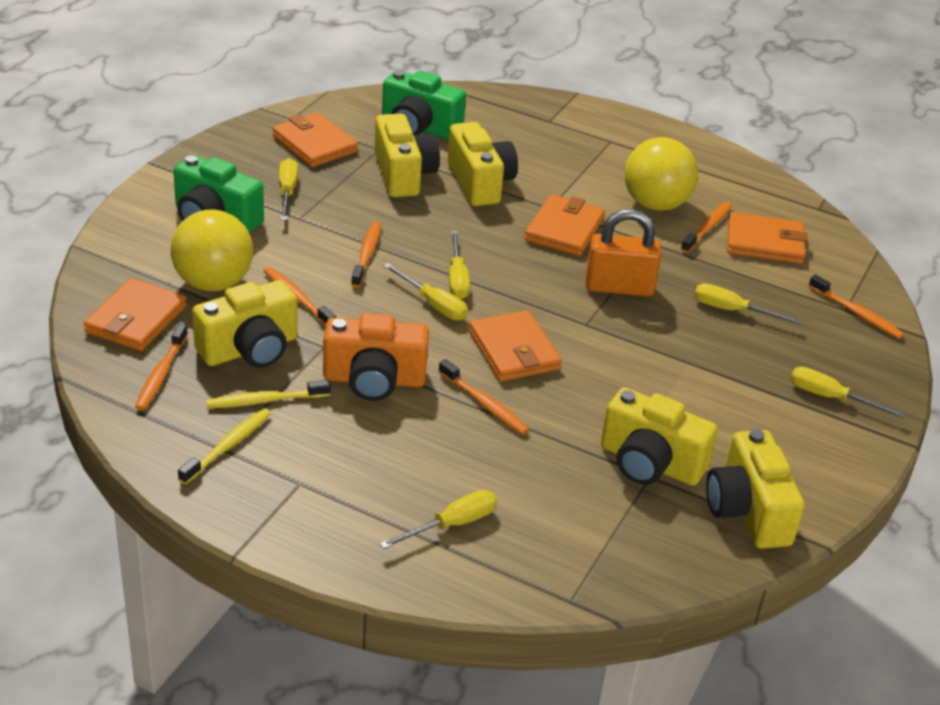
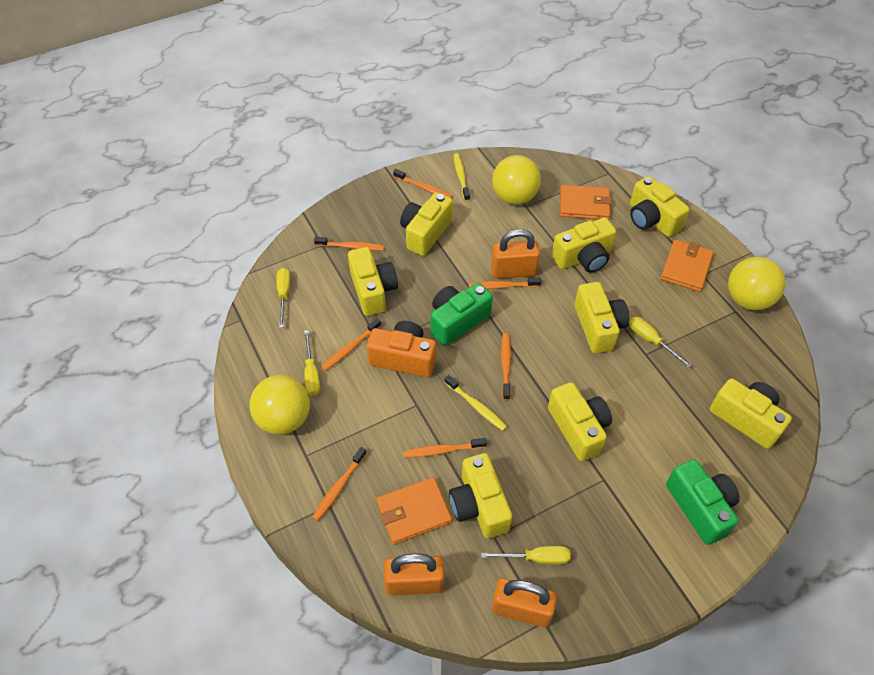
orange padlock: [586,209,661,297] = 1 -> [384,554,444,596] [491,229,540,279] [492,578,557,627] = 3
orange toothbrush: [135,324,188,410] [263,267,336,326] [351,221,381,288] [438,359,529,435] [681,202,732,253] [809,274,904,339] = 6 -> [312,447,367,521] [314,237,384,251] [321,318,381,371] [393,169,452,198] [404,438,487,458] [469,278,542,289] [501,333,511,400] = 7
orange wallet: [84,278,187,351] [272,112,358,167] [469,310,562,381] [525,194,605,256] [727,212,808,264] = 5 -> [376,477,452,545] [560,185,612,220] [661,240,714,292] = 3
yellow ball: [171,209,253,291] [624,137,698,211] = 2 -> [249,375,310,434] [492,155,541,205] [728,257,785,310] = 3
yellow camera: [192,280,298,368] [374,114,440,197] [447,122,518,206] [601,387,718,486] [706,429,805,549] = 5 -> [348,247,398,316] [400,192,453,256] [449,453,512,539] [548,382,612,462] [552,218,616,273] [574,282,629,353] [630,176,689,237] [710,378,792,449] = 8
yellow screwdriver: [279,158,298,220] [380,490,497,549] [383,263,468,320] [449,231,470,299] [694,283,803,325] [790,367,906,419] = 6 -> [277,268,291,328] [304,330,320,396] [481,546,571,564] [629,317,692,368] = 4

